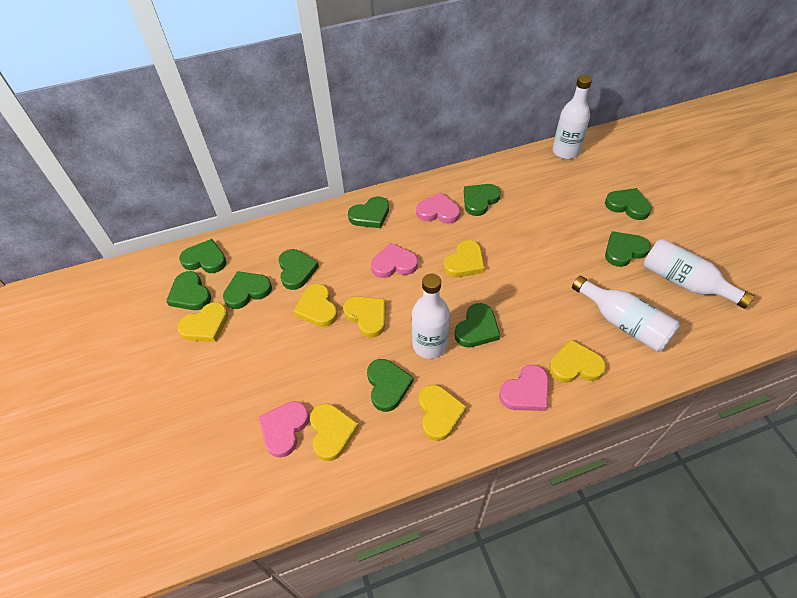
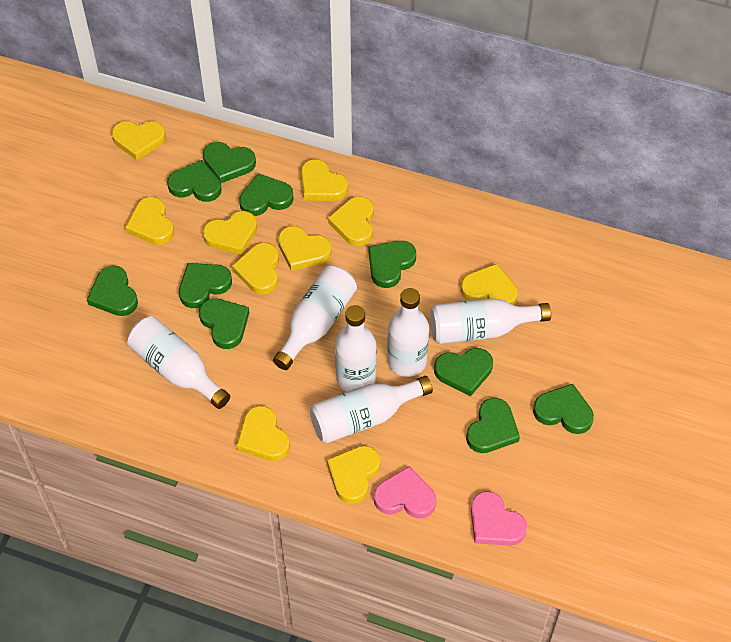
pink heart: [259,401,309,458] [371,243,418,278] [416,192,460,224] [499,365,549,411] = 4 -> [374,466,436,519] [471,491,527,546] = 2
white bottle: [412,274,450,359] [552,75,592,159] [572,276,680,352] [643,239,754,309] = 4 -> [127,316,230,409] [273,266,357,370] [310,376,433,444] [335,305,377,392] [387,288,429,377] [430,298,551,344] = 6
yellow heart: [177,302,228,342] [293,284,338,327] [310,403,359,461] [343,296,386,338] [419,385,467,441] [444,240,485,278] [549,339,606,383] = 7 -> [112,121,166,160] [125,197,174,245] [203,211,257,255] [232,242,279,294] [236,406,290,461] [278,226,332,271] [301,159,348,201] [327,446,381,504] [328,196,374,246] [461,264,518,305] = 10

